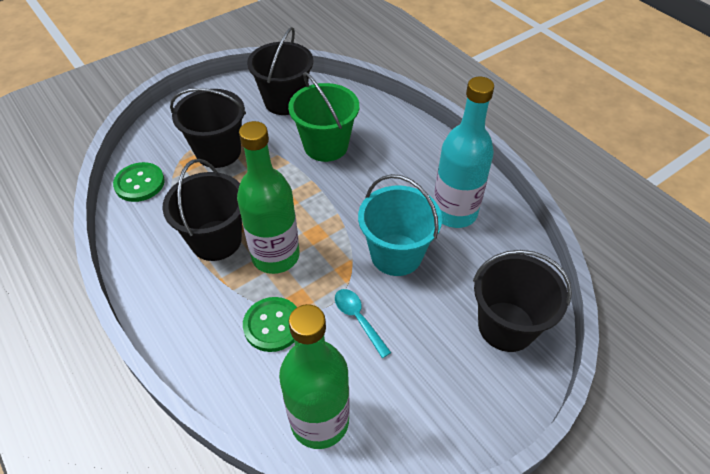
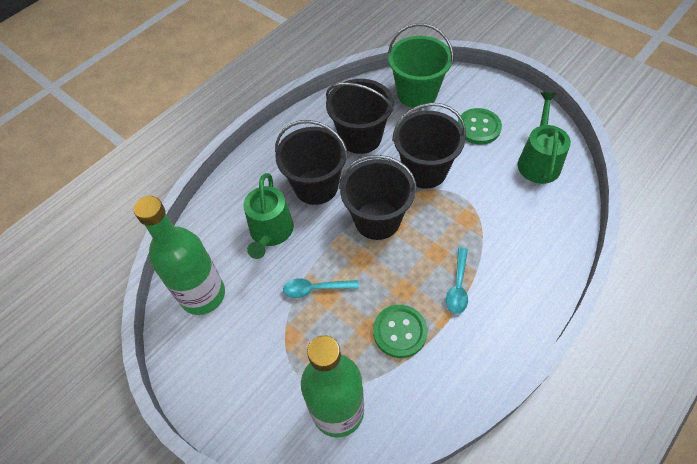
green watering can: none = 0 -> [244,173,294,259] [518,92,571,184] = 2
turquoise bottle: [434,77,494,228] = 1 -> none = 0
turquoise bucket: [358,174,442,276] = 1 -> none = 0
turquoise spoon: [335,289,391,358] = 1 -> [283,279,359,298] [446,247,468,314] = 2

